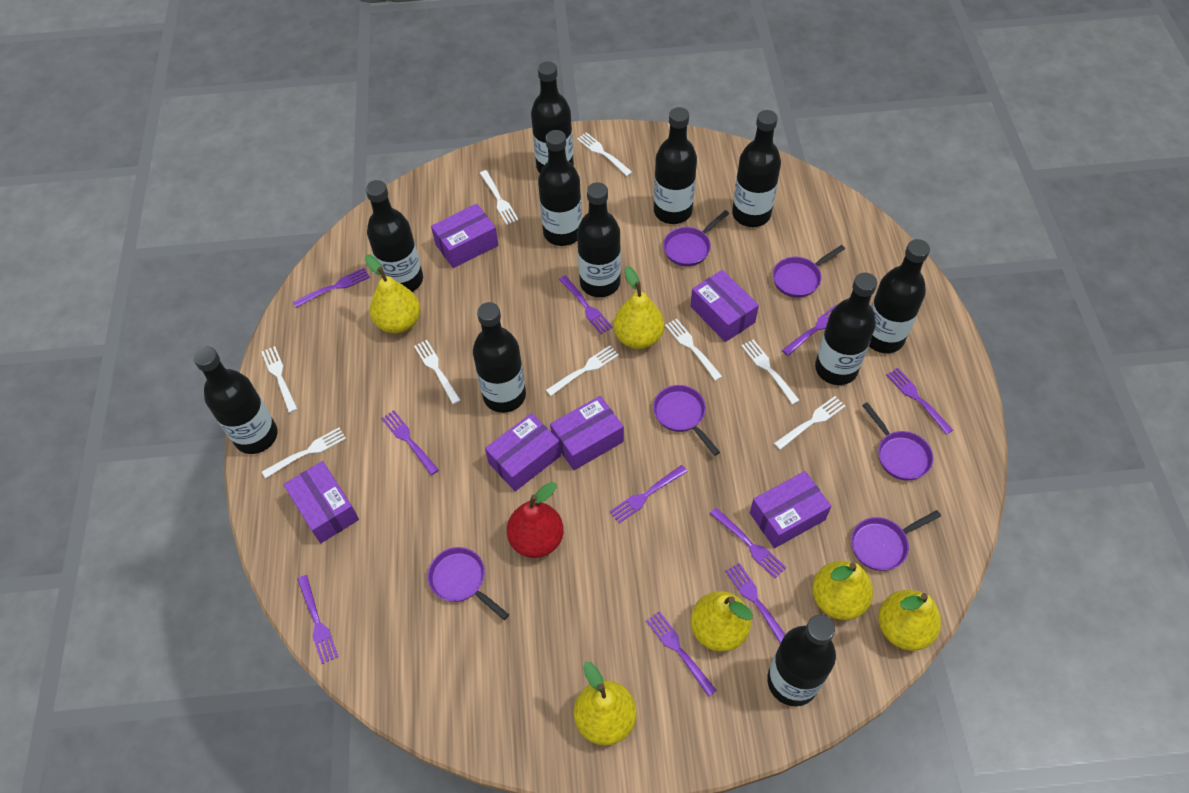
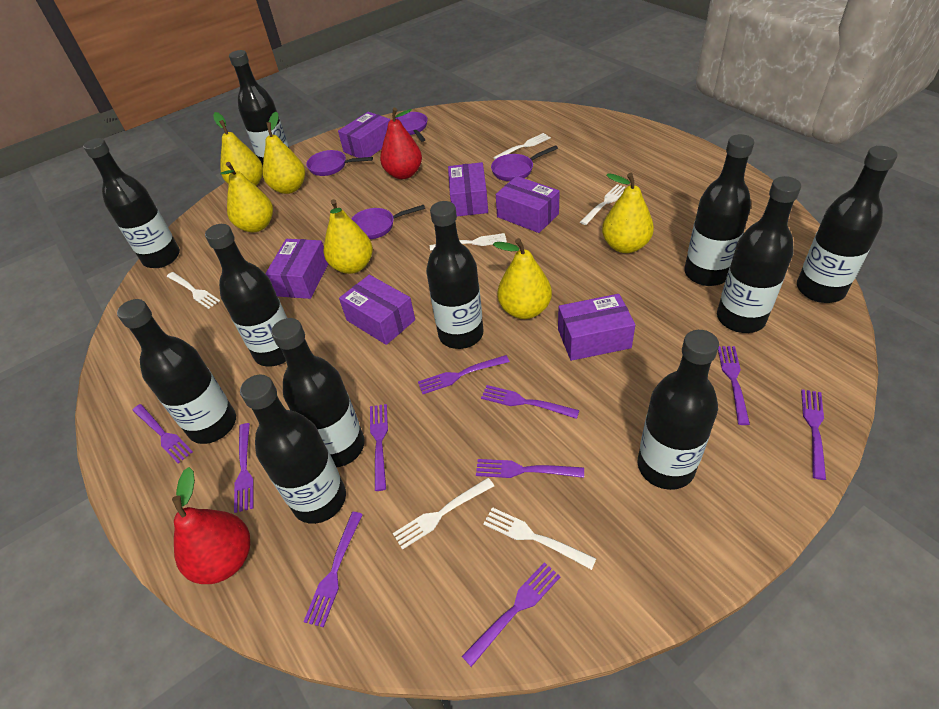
purple pan: [428,547,509,620] [653,385,720,456] [663,210,729,266] [773,245,845,298] [851,510,941,571] [862,402,933,480] = 6 -> [306,150,373,176] [351,205,425,239] [395,112,428,142] [491,145,558,181] = 4
red pear: [507,482,564,558] = 1 -> [172,467,250,584] [380,108,422,179] = 2
white fork: [262,346,297,413] [262,427,346,479] [414,340,461,404] [480,170,519,225] [546,346,619,396] [577,132,632,176] [665,319,722,381] [741,339,800,405] [774,396,846,450] = 9 -> [167,272,220,309] [393,478,494,550] [430,233,507,251] [483,507,596,570] [493,133,551,159] [580,184,625,225] = 6

